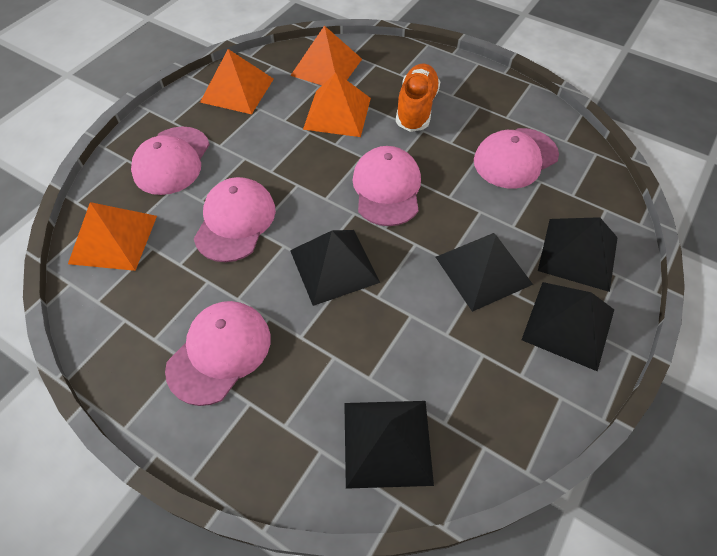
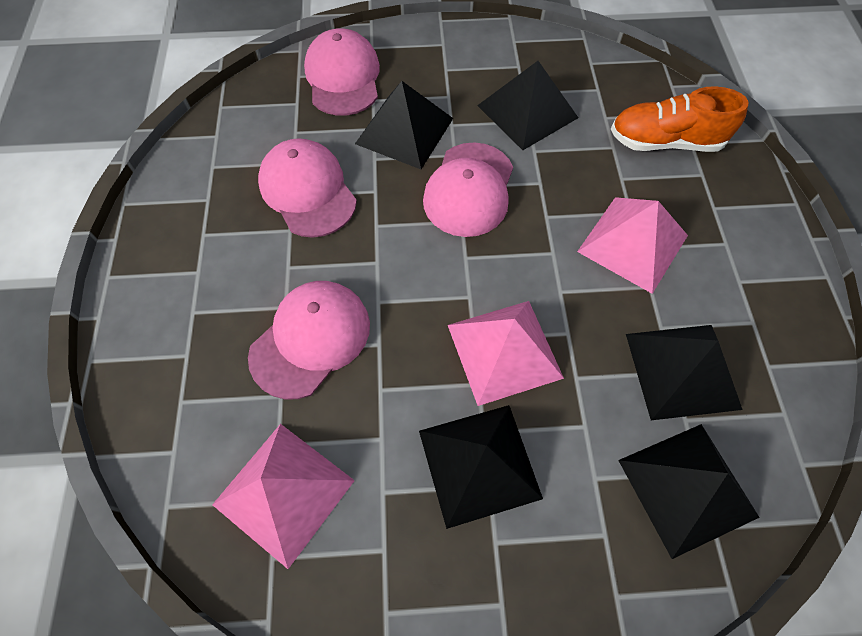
orange pyramid: [68,202,157,271] [200,49,274,114] [290,26,362,85] [303,73,371,137] = 4 -> none = 0
pink cap: [131,126,210,195] [165,301,271,406] [194,177,276,262] [352,146,421,226] [474,128,559,189] = 5 -> [248,281,370,399] [258,138,357,238] [304,28,380,116] [423,142,513,237] = 4
pink pyramid: none = 0 -> [212,424,355,569] [448,301,564,406] [577,197,688,294] = 3

